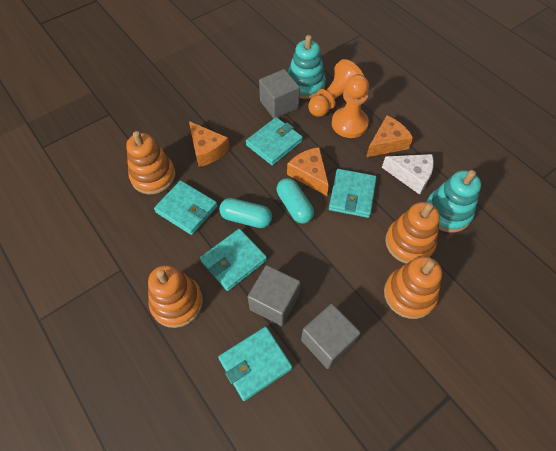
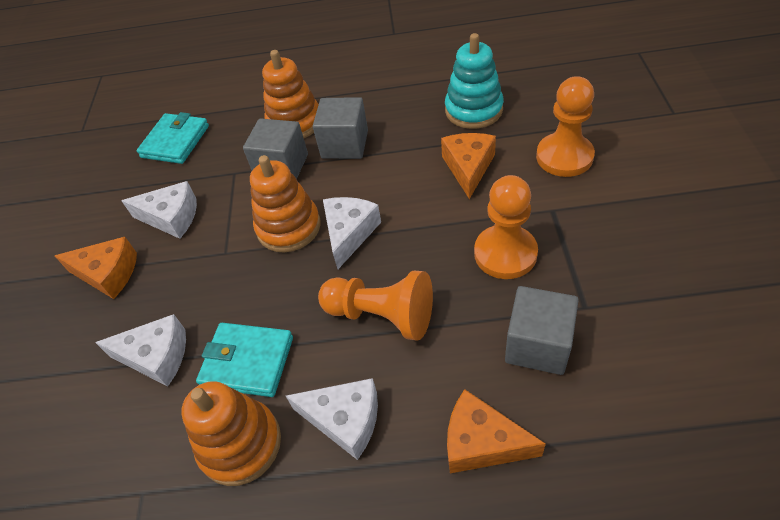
orange pawn: [308,59,364,117] [332,74,369,138] = 2 -> [318,271,433,341] [474,175,538,279] [536,76,595,177] = 3
orange stacking toy: [126,131,176,194] [148,265,203,328] [384,256,442,319] [385,202,440,264] = 4 -> [181,381,281,486] [250,155,321,252] [262,50,319,138] = 3
turquoise capsule: [219,198,272,228] [277,178,314,224] = 2 -> none = 0
turquoise stacking toy: [288,35,326,99] [426,170,481,232] = 2 -> [445,33,504,129] = 1
turquoise wallet: [154,181,218,235] [200,229,267,291] [218,327,292,401] [246,117,303,166] [329,169,377,218] = 5 -> [136,112,209,164] [196,323,293,397] = 2
white cheese: [382,154,434,195] = 1 -> [95,314,186,387] [122,181,197,239] [286,378,378,460] [323,197,381,269] = 4

